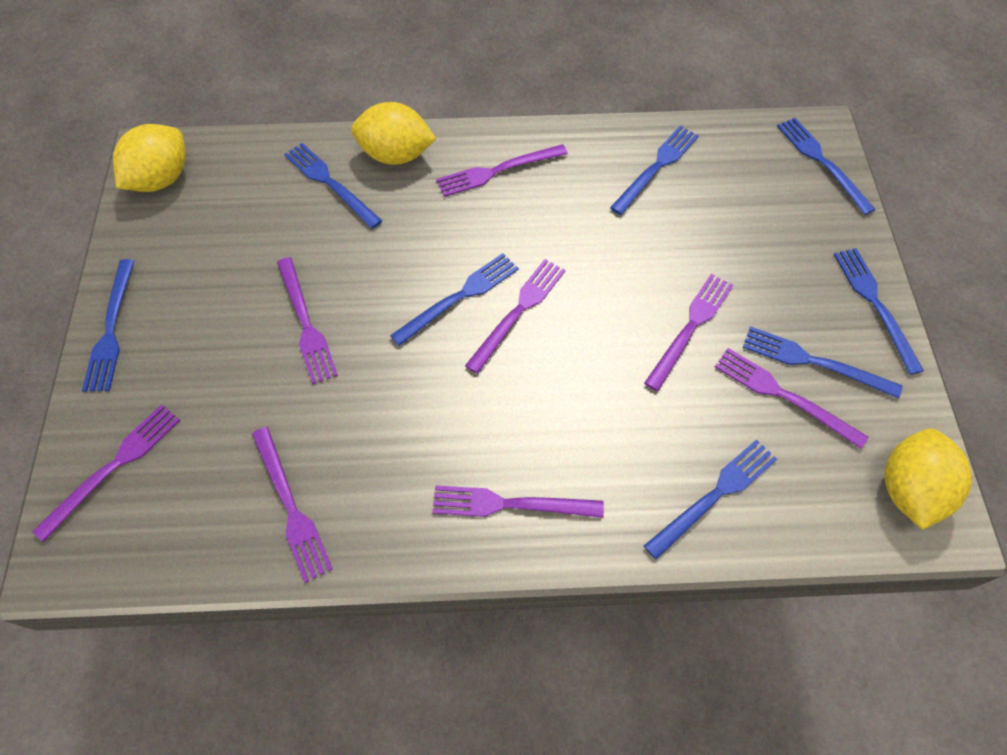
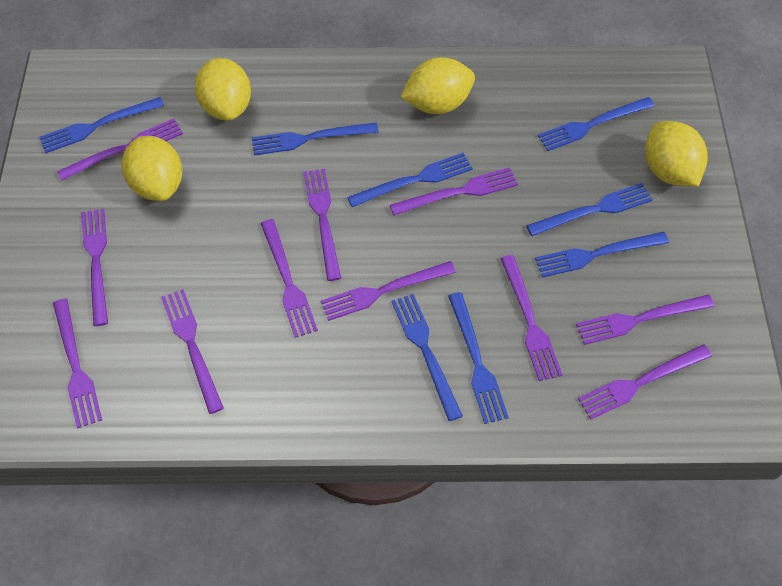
purple fork: [32,404,180,542] [252,427,333,583] [277,257,338,384] [432,485,604,518] [436,144,568,197] [465,259,565,374] [644,274,733,391] [715,348,868,449] = 8 -> [53,298,102,429] [57,119,183,180] [81,208,108,326] [161,289,224,414] [261,219,318,338] [304,169,341,281] [320,261,456,321] [390,167,518,216] [500,255,563,381] [576,295,715,345] [578,344,712,419] = 11
yellow lemon: [113,124,186,192] [351,102,436,165] [885,428,972,530] = 3 -> [122,136,182,201] [195,58,251,121] [400,57,475,114] [645,121,708,187] = 4

